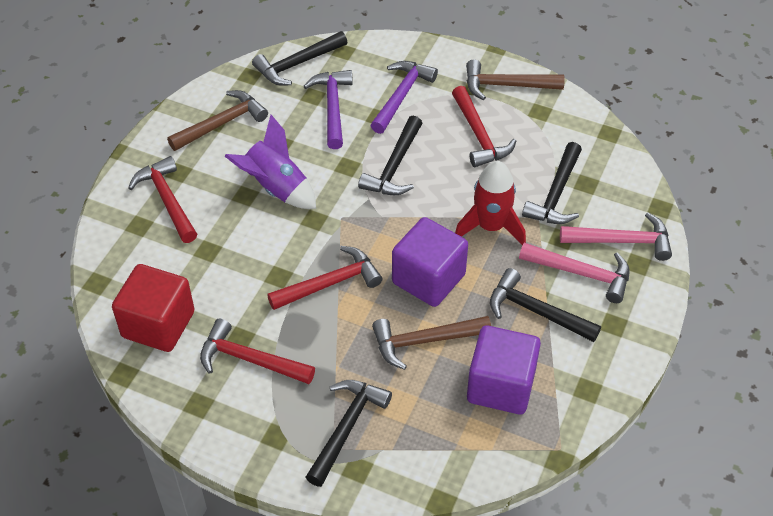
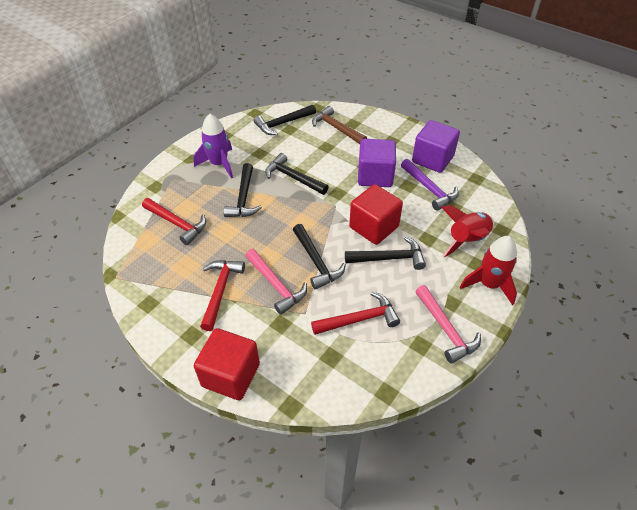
brown hammer: [167,90,268,151] [372,316,491,370] [466,60,565,100] = 3 -> [312,106,367,144] = 1
purple hammer: [303,70,353,149] [370,61,438,134] = 2 -> [401,159,459,211] = 1
red cube: [112,264,194,352] = 1 -> [194,328,260,400] [349,184,403,245] = 2
red hammer: [128,156,197,243] [200,319,315,384] [267,246,382,310] [452,86,516,167] = 4 -> [142,198,206,245] [200,260,245,331] [311,291,400,335] = 3
red rocket: [455,161,526,245] = 1 -> [441,205,494,257] [460,236,517,305] = 2

